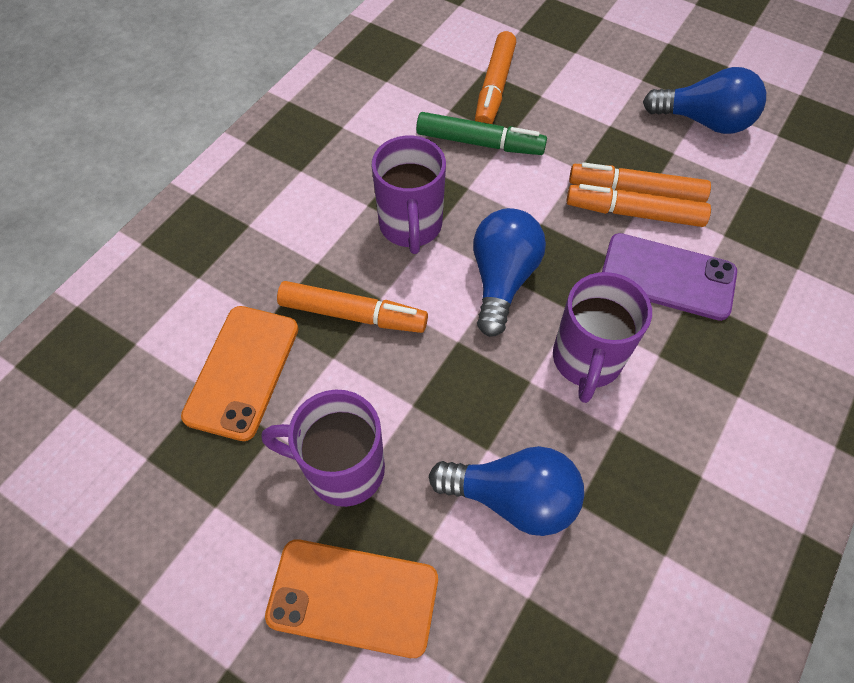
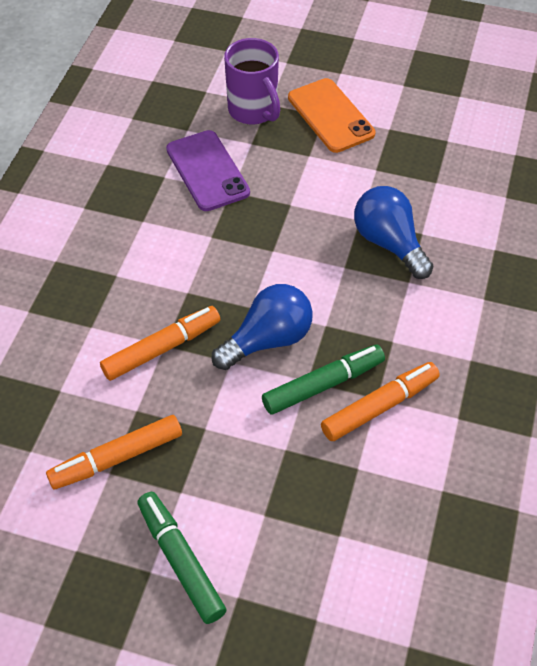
blue light bulb: [429,446,584,536] [473,208,546,337] [643,67,766,134] = 3 -> [211,284,313,370] [354,186,434,279] = 2
green marker: [416,112,547,155] = 1 -> [137,492,227,624] [262,345,385,414] = 2
orange marker: [277,281,428,333] [475,31,516,124] [566,184,711,227] [569,162,711,203] = 4 -> [46,415,182,490] [100,306,220,381] [321,362,440,441] = 3
orange phone: [181,306,299,441] [265,539,438,658] = 2 -> [288,78,375,153] = 1
purple mug: [262,390,385,507] [372,136,446,254] [553,272,652,403] = 3 -> [224,38,280,125] = 1

